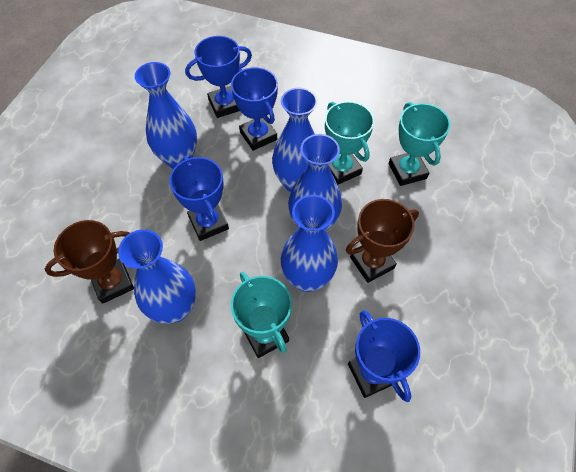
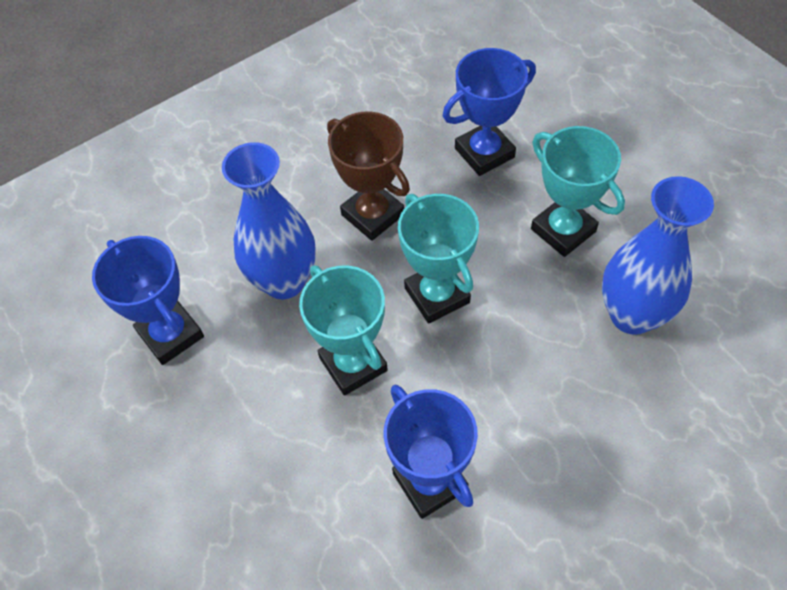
blue trophy: [170,156,229,241] [185,36,252,118] [231,67,278,151] [348,310,420,402] = 4 -> [92,236,204,365] [383,385,478,519] [443,48,536,176] = 3
blue vase: [118,229,196,324] [135,62,197,169] [272,88,318,192] [281,195,338,292] [288,134,342,231] = 5 -> [222,142,316,299] [602,176,714,335] = 2
brown trophy: [45,220,134,304] [346,199,419,283] = 2 -> [327,112,410,241] = 1

